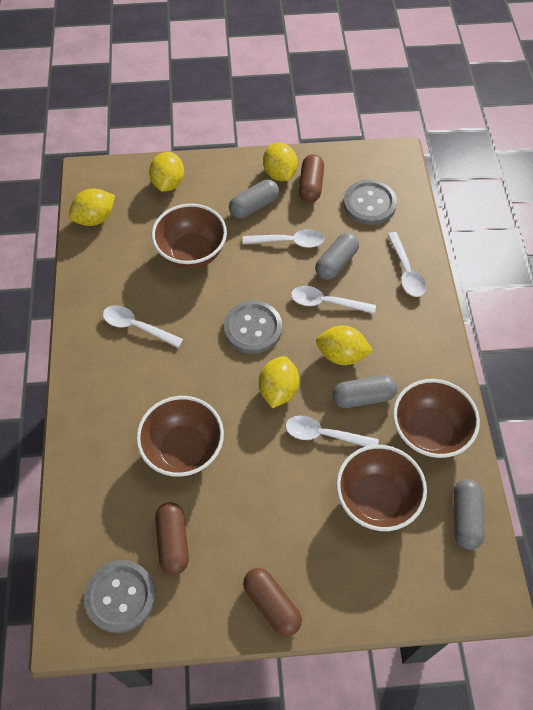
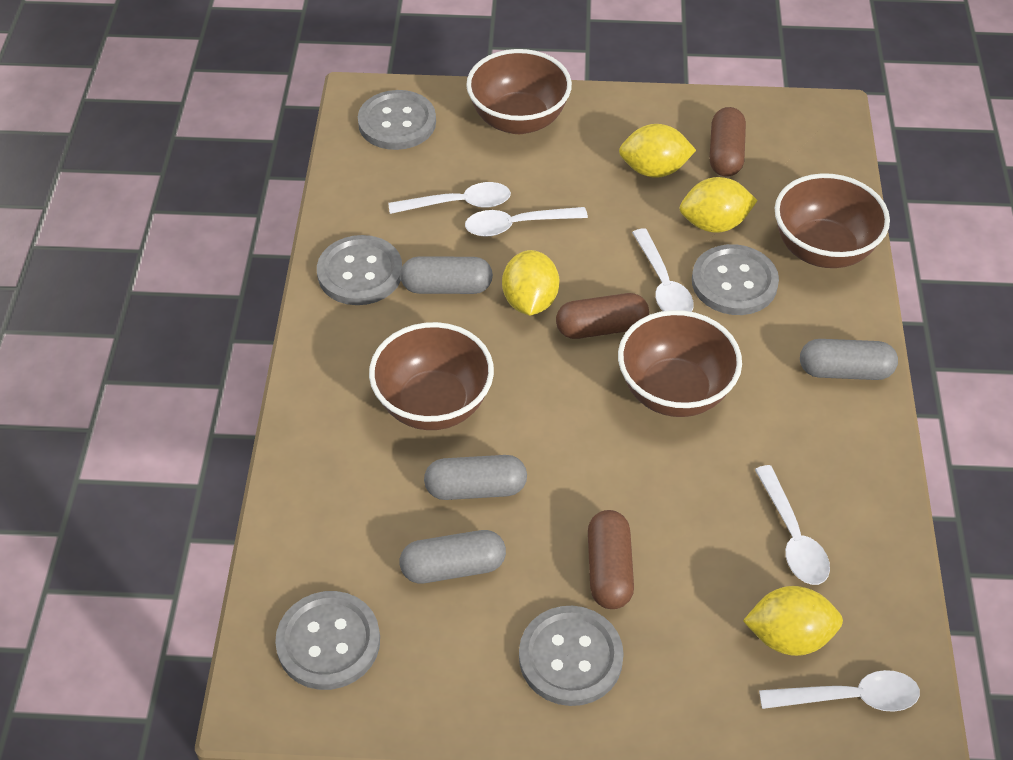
grey button: [84,560,156,633] [224,300,282,354] [343,180,397,225] = 3 -> [275,591,380,690] [317,235,402,305] [358,90,436,150] [519,606,624,706] [692,244,779,315] = 5
yellow lemon: [69,189,115,226] [149,152,184,192] [259,356,299,408] [263,142,298,181] [316,325,373,365] = 5 -> [502,250,560,315] [619,124,696,178] [680,177,758,233] [743,586,843,656] = 4

